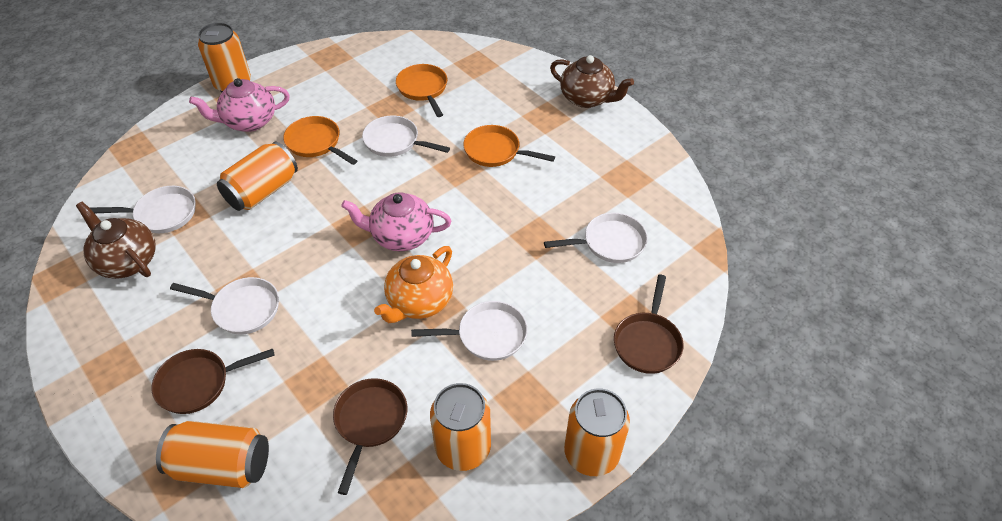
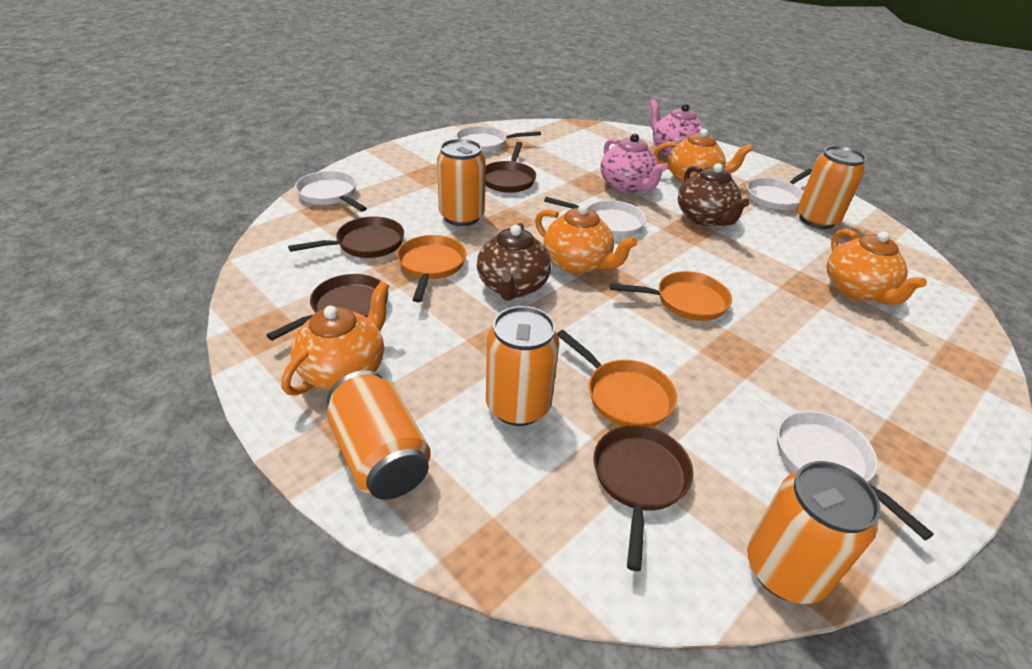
brown pan: [152,349,275,414] [333,378,407,495] [614,275,684,374] = 3 -> [267,274,389,341] [288,217,404,258] [485,142,536,193] [593,425,693,571] = 4
orange teapot: [374,246,453,323] = 1 -> [281,281,389,396] [535,204,638,274] [653,129,753,184] [827,229,927,305] = 4

